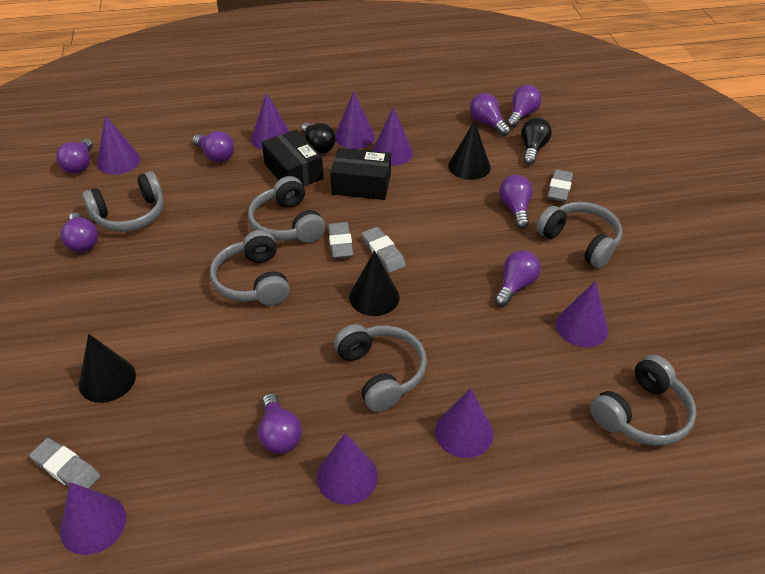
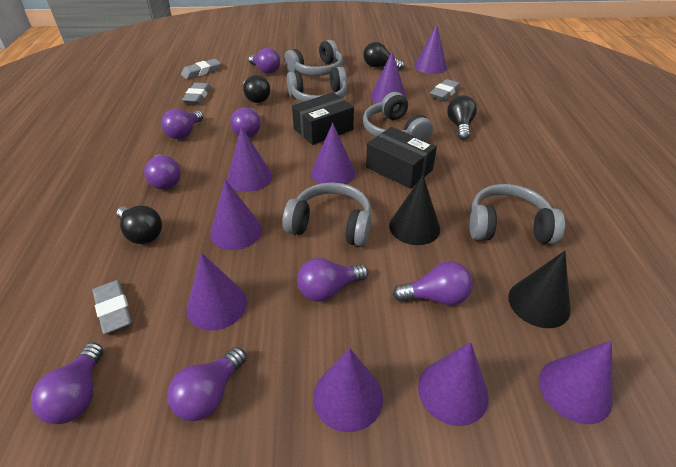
black cone: [79,334,136,403] [349,250,400,316] [448,121,491,180] = 3 -> [389,175,440,245] [508,251,571,328] = 2
black light bulb: [301,122,336,154] [521,117,552,165] = 2 -> [117,206,162,244] [243,75,270,103] [364,42,404,70] [447,95,477,140] = 4
grey headphones: [82,171,164,232] [210,230,290,306] [248,176,326,243] [334,324,427,412] [536,202,622,268] [590,355,696,446] = 6 -> [283,182,371,247] [284,40,343,76] [287,67,347,102] [363,92,433,141] [470,184,565,244] = 5
purple cone: [60,482,126,555] [97,115,140,175] [251,93,290,150] [317,433,378,505] [335,91,375,149] [372,107,413,166] [435,388,494,458] [556,281,608,347] = 8 -> [187,253,247,331] [210,179,262,250] [227,127,272,192] [311,123,355,184] [313,348,383,432] [371,51,407,103] [414,24,447,74] [418,342,489,426] [539,340,613,424] = 9

